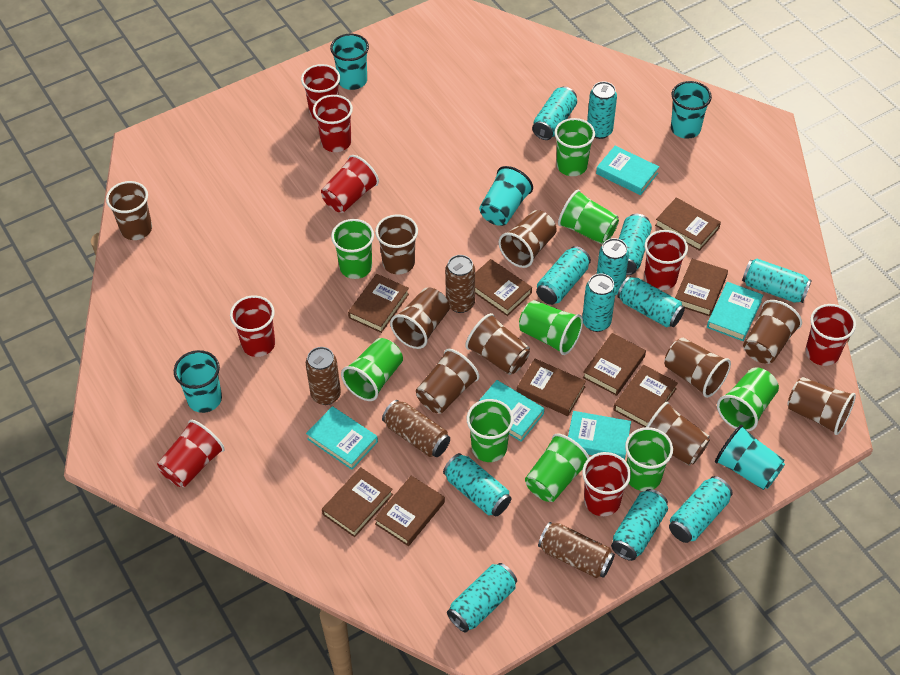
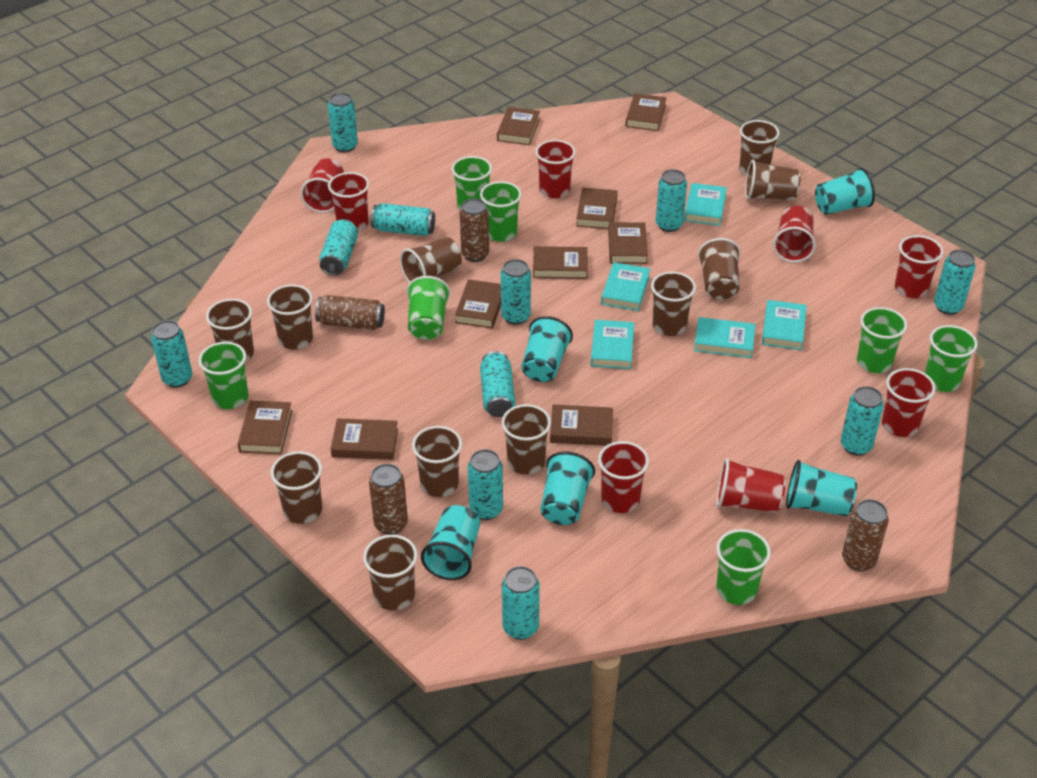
brown cup: [106,181,152,240] [375,214,418,274] [390,287,450,349] [416,349,479,414] [465,313,530,375] [499,210,557,268] [646,401,710,466] [665,338,731,398] [743,300,802,364] [787,377,856,435] = 10 -> [206,299,254,362] [267,284,313,349] [271,451,322,524] [363,535,418,610] [400,237,462,283] [412,426,462,497] [502,404,551,475] [651,272,696,336] [698,238,740,300] [739,120,780,176] [745,160,800,200] = 11
green cup: [331,219,374,279] [341,338,403,401] [467,399,514,462] [519,300,583,355] [525,434,589,502] [554,118,595,176] [558,190,619,245] [625,427,673,491] [717,368,779,431] = 9 -> [198,342,248,409] [407,276,450,340] [452,156,492,211] [480,181,522,242] [716,529,771,605] [857,307,907,373] [925,325,978,392] = 7
turquoise can: [443,453,511,517] [447,563,517,633] [532,87,577,140] [536,246,591,305] [582,274,616,332] [587,82,617,139] [597,238,629,295] [611,489,668,561] [617,276,685,327] [619,214,652,275] [669,476,733,543] [742,259,812,303] = 12 -> [151,320,192,388] [319,219,358,276] [328,93,358,152] [371,203,435,236] [468,449,503,520] [480,351,515,417] [501,259,531,325] [502,566,540,640] [656,169,687,232] [841,386,884,456] [934,250,976,315] = 11

